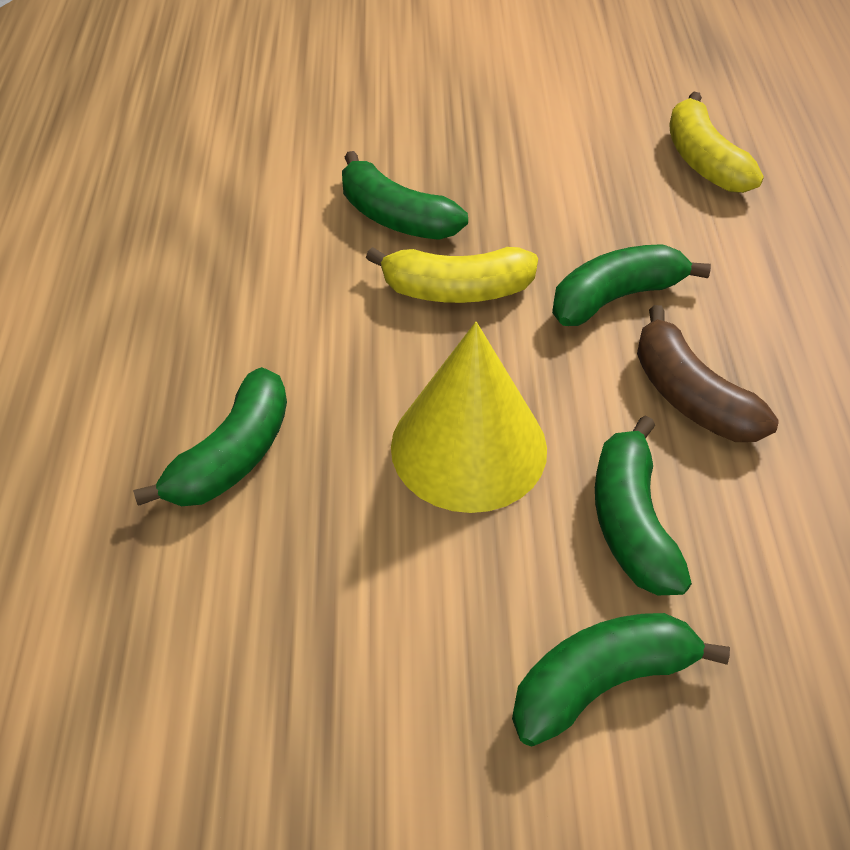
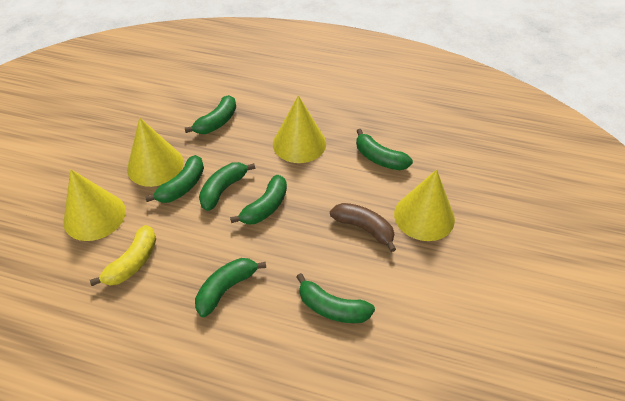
green banana: [133,367,287,506] [342,151,468,240] [512,613,730,746] [552,244,711,326] [595,416,692,595] = 5 -> [145,155,204,203] [185,95,236,134] [195,258,266,317] [199,162,255,211] [230,175,287,224] [296,273,375,323] [356,129,413,170] = 7
yellow banana: [366,247,538,303] [669,91,764,193] = 2 -> [90,225,156,286] = 1
yellow cone: [391,322,547,513] = 1 -> [63,170,126,241] [127,118,184,187] [273,95,326,163] [394,169,455,241] = 4

